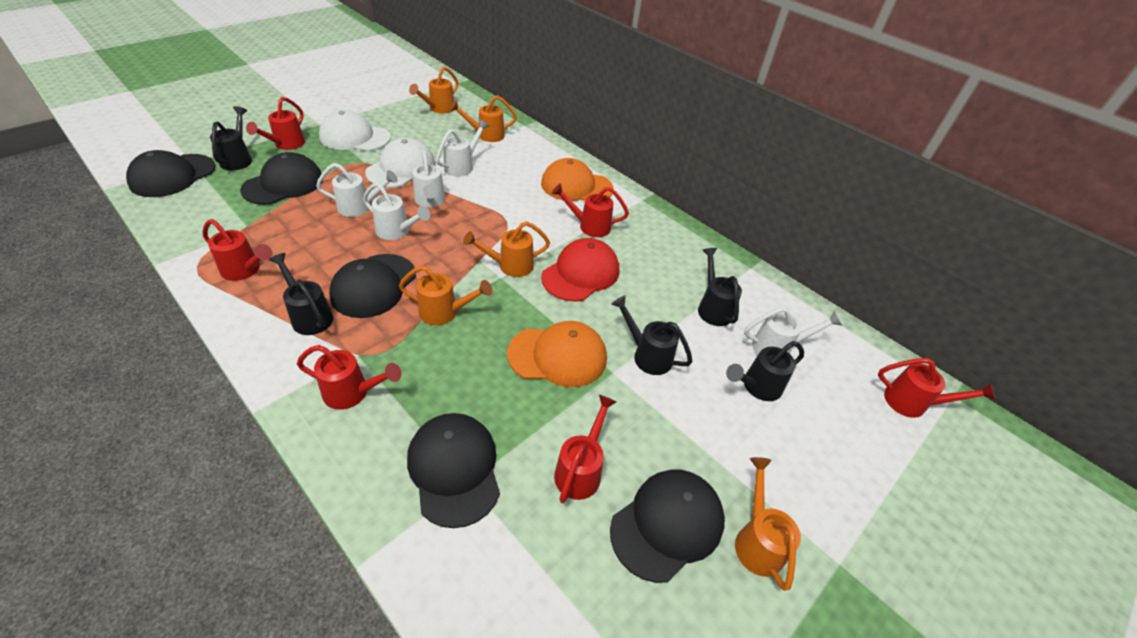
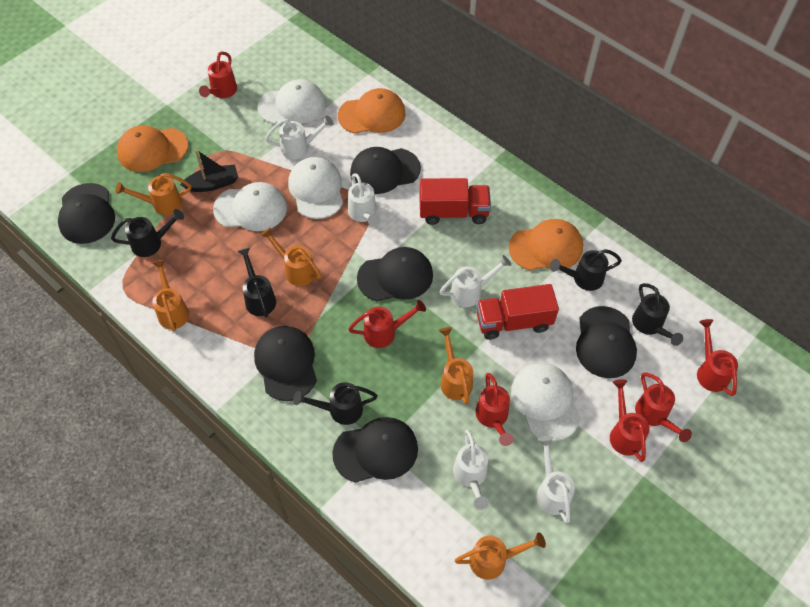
black boat: none = 0 -> [180,149,238,192] = 1
black cap: [126,150,216,197] [240,152,323,205] [329,254,416,318] [407,413,500,528] [610,469,725,583] = 5 -> [58,183,115,244] [254,326,317,401] [332,417,418,483] [350,147,421,194] [357,247,433,301] [576,306,637,378] = 6
orange cap: [507,321,607,387] [541,158,614,201] = 2 -> [117,125,188,172] [338,88,406,134] [509,219,583,270] = 3
red cap: [541,238,619,302] = 1 -> none = 0
red truck: none = 0 -> [419,178,491,225] [476,284,559,340] = 2
white cap: [319,110,391,151] [365,138,435,188] = 2 -> [213,182,287,231] [258,79,326,124] [288,157,343,219] [511,363,581,441] = 4

